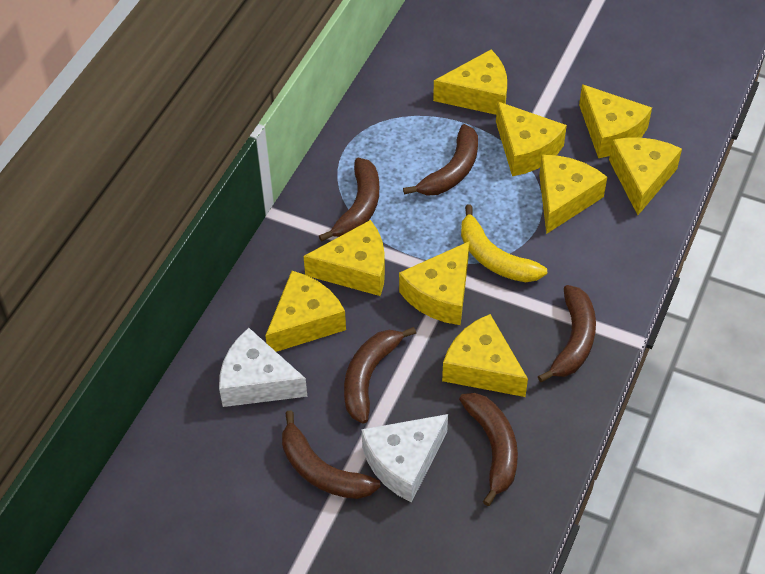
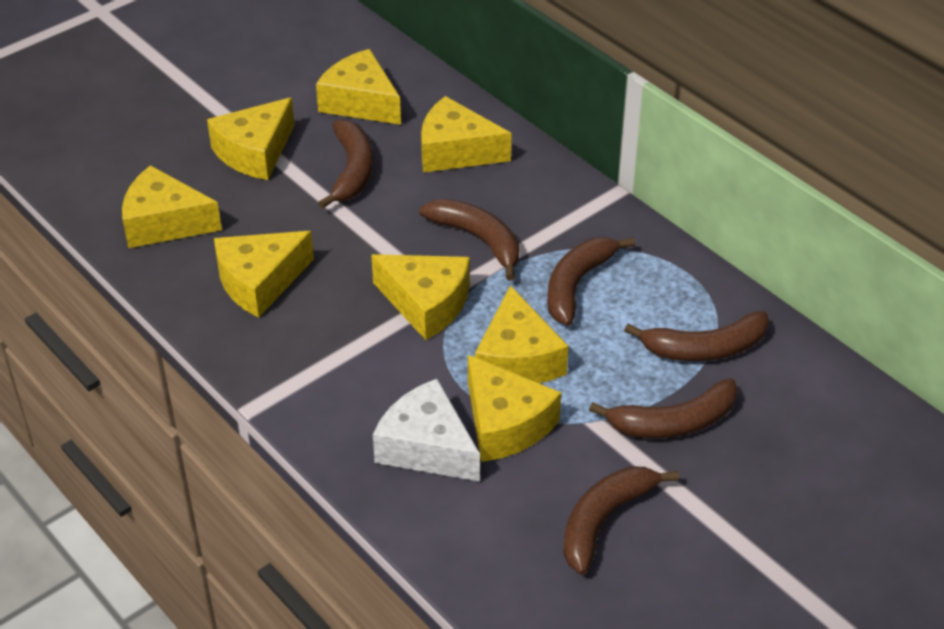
white cheese: [219,328,307,407] [362,414,448,502] = 2 -> [373,379,480,482] = 1
yellow banana: [461,204,547,282] = 1 -> none = 0
yellow cheese: [265,271,346,352] [303,220,385,296] [399,242,469,325] [433,50,507,115] [442,314,528,397] [496,101,567,176] [539,155,607,234] [579,84,652,158] [609,138,682,215] = 9 -> [122,165,222,248] [207,97,295,180] [214,231,314,318] [316,49,401,125] [371,254,470,340] [421,96,512,173] [468,355,561,462] [475,285,568,383] = 8

